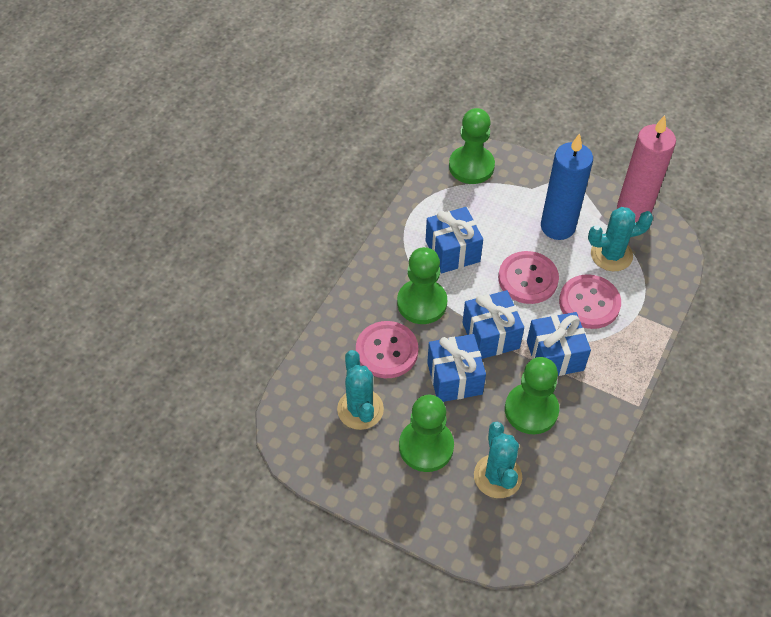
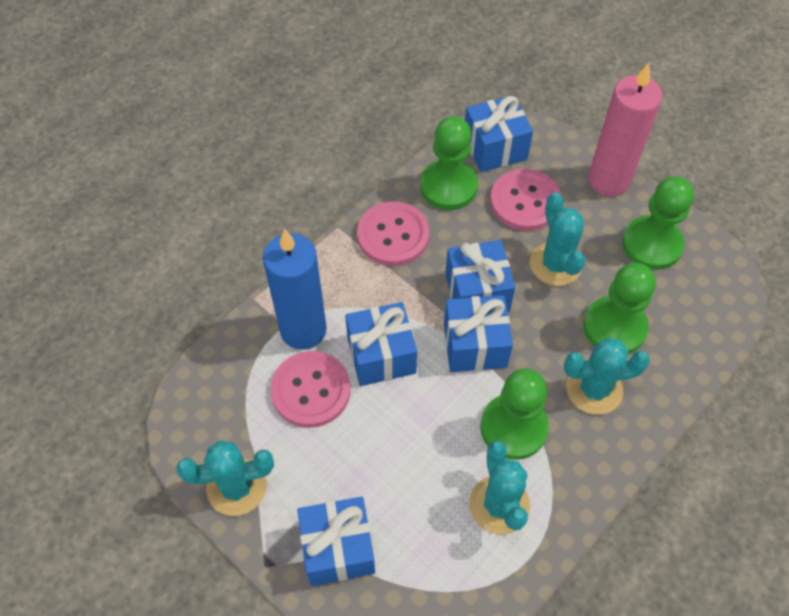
blue gift: [426,207,483,273] [427,334,486,402] [462,290,524,359] [527,312,591,376] = 4 -> [297,497,375,586] [345,302,417,386] [444,295,513,372] [445,240,515,312] [465,95,533,172] = 5
turquoise cactus: [337,350,384,430] [474,422,522,498] [588,207,653,271] = 3 -> [176,440,274,516] [469,440,530,534] [530,192,585,286] [564,337,650,415] = 4

